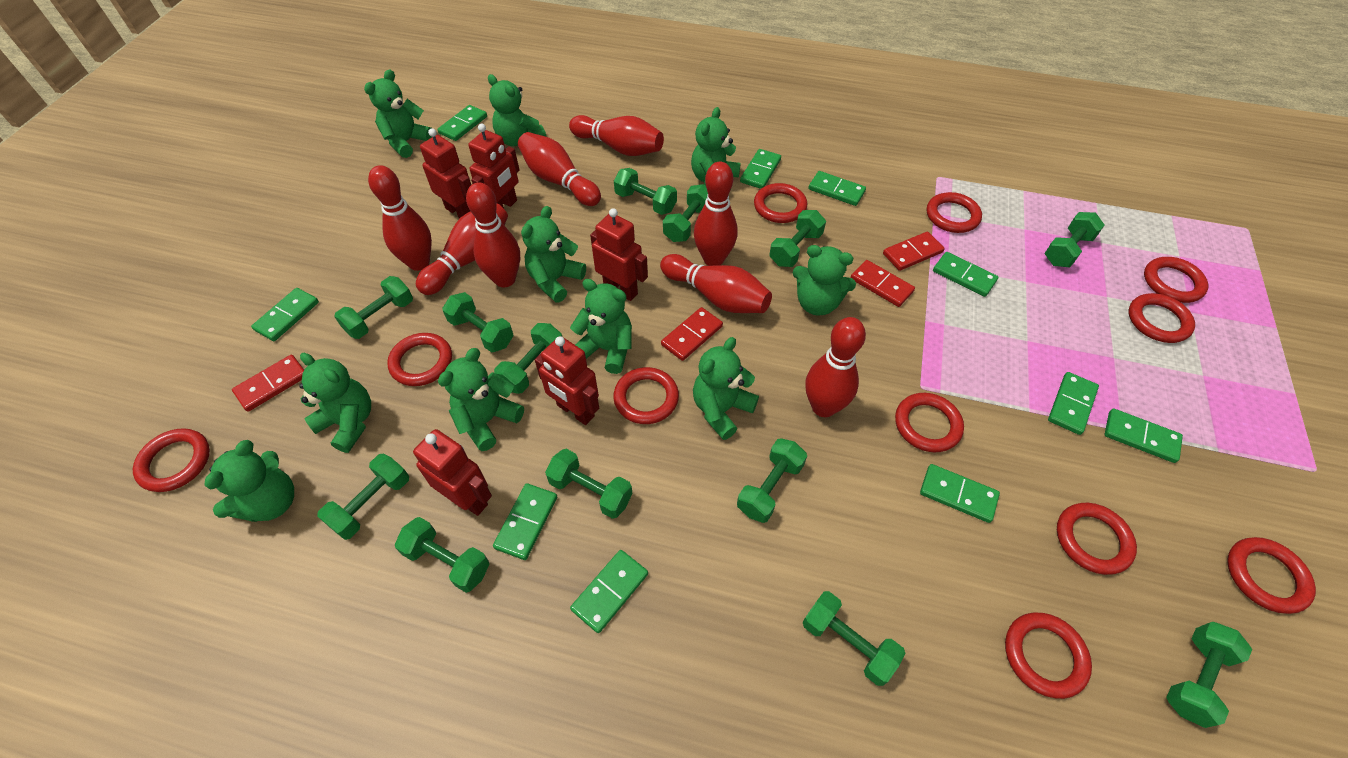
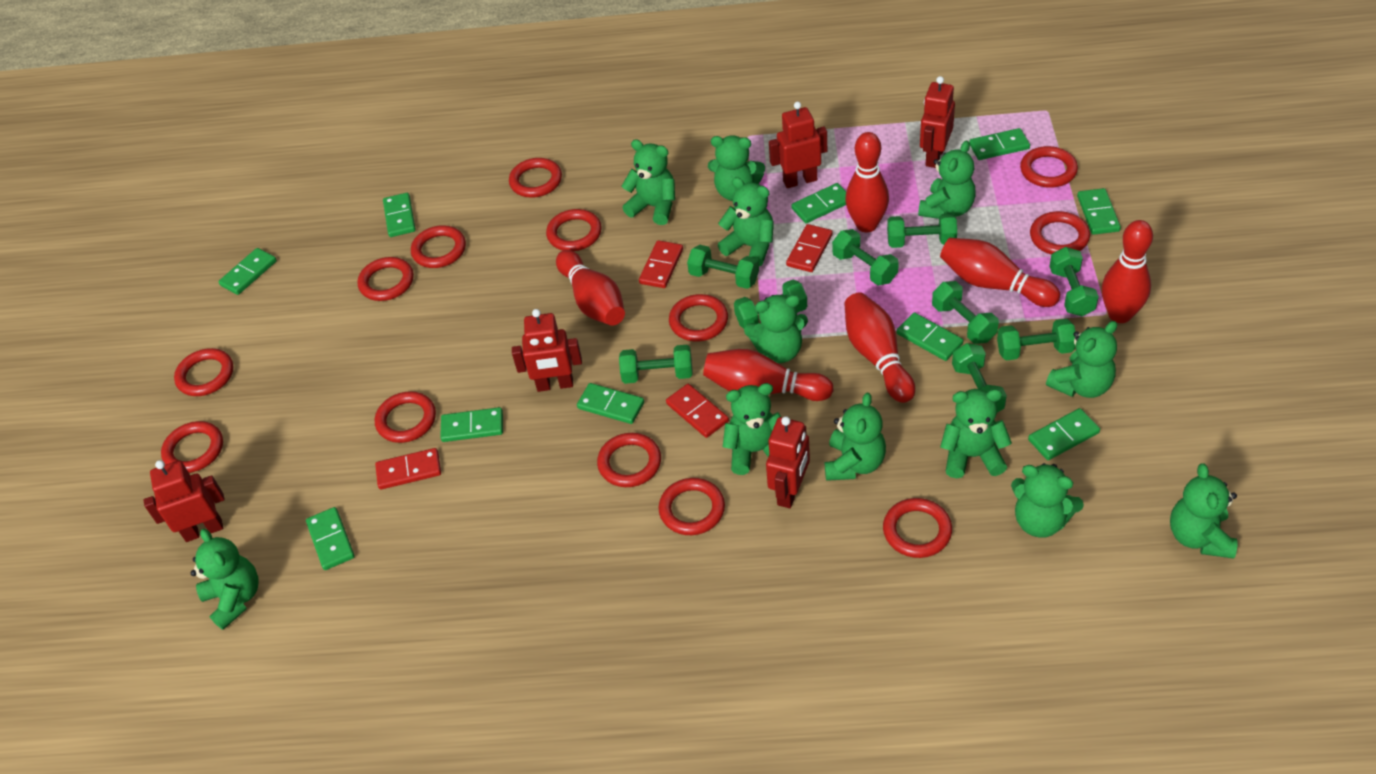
green dumbbell: [317,453,409,540] [334,276,413,339] [395,517,489,593] [442,292,514,353] [494,323,562,394] [545,449,632,519] [614,168,677,215] [663,184,708,242] [737,438,807,523] [769,210,826,267] [803,591,905,686] [1044,212,1105,267] [1166,622,1252,728] = 13 -> [619,345,692,384] [687,245,759,289] [734,280,807,329] [832,229,899,285] [887,213,957,248] [932,281,999,344] [952,343,1007,413] [997,319,1075,361] [1049,247,1099,316] = 9
green teddy bear: [204,440,294,522] [299,353,371,453] [364,69,432,158] [438,348,524,451] [488,74,546,146] [521,206,586,303] [570,279,632,374] [691,107,741,191] [693,337,759,440] [793,245,856,315] = 10 -> [191,529,259,630] [621,139,675,225] [708,135,765,201] [718,177,774,266] [723,383,781,475] [744,295,808,363] [825,393,886,481] [918,140,976,219] [940,389,1012,478] [1011,463,1084,538] [1046,321,1117,398] [1170,463,1237,559] = 12
red bowling pin: [368,165,432,271] [416,203,508,295] [466,183,520,287] [518,132,601,206] [569,115,664,156] [660,254,772,313] [694,162,738,266] [805,317,866,417] = 8 -> [556,250,625,326] [703,349,834,401] [844,292,915,403] [845,132,889,233] [940,238,1060,307] [1102,220,1153,323] = 6
red ring: [133,428,210,492] [387,333,452,386] [613,367,679,424] [754,183,807,223] [895,393,964,452] [927,192,982,233] [1005,613,1092,699] [1057,503,1137,575] [1129,293,1195,343] [1144,257,1208,303] [1227,537,1316,614] = 11 -> [161,421,223,473] [174,348,234,396] [357,257,414,301] [375,391,436,443] [411,225,466,268] [509,158,562,198] [546,209,602,251] [597,433,661,487] [658,478,725,535] [669,294,728,341] [883,498,952,558] [1020,146,1078,188] [1030,211,1090,255] = 13

